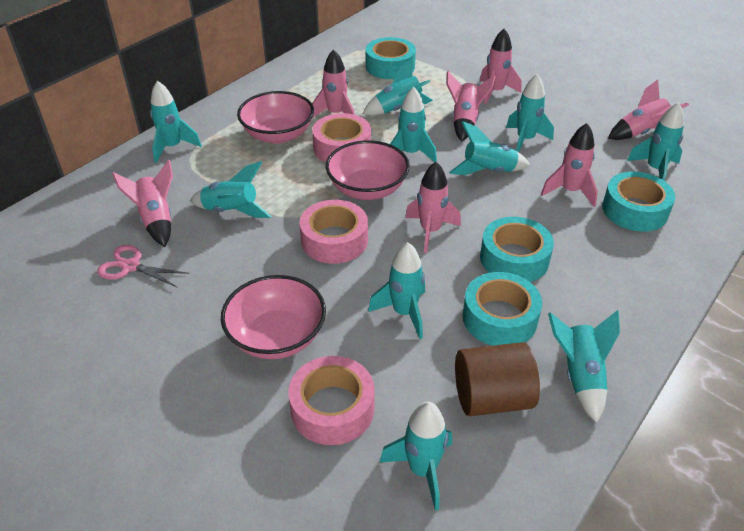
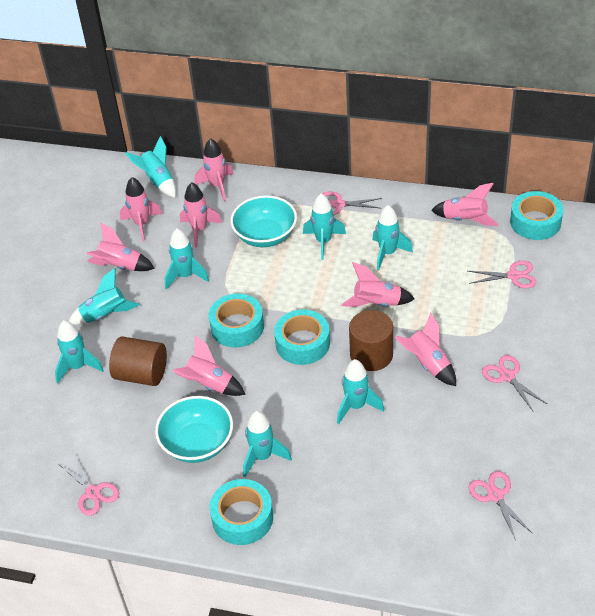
brown cylinder: [455,342,540,416] = 1 -> [109,336,167,386] [349,310,393,371] = 2
pink bowl: [221,275,326,359] [237,91,314,144] [325,140,410,200] = 3 -> none = 0
pink rocket: [112,159,173,247] [312,49,355,118] [405,162,461,253] [447,71,496,142] [480,28,521,104] [541,123,598,207] [608,80,689,140] = 7 -> [87,222,155,271] [120,177,162,241] [173,336,246,396] [180,182,222,247] [195,138,233,201] [341,262,415,307] [395,313,456,386] [431,183,499,226] = 8
pink scissors: [97,245,189,287] = 1 -> [60,455,119,516] [322,192,382,215] [468,261,536,288] [469,471,533,540] [482,355,547,411] = 5
pink tape: [288,356,375,445] [300,200,368,264] [312,113,371,162] = 3 -> none = 0
turquoise bowl: none = 0 -> [155,396,233,463] [230,195,297,247] = 2
turquoise rocket: [150,81,202,163] [190,161,272,218] [363,58,433,116] [368,242,425,339] [380,402,452,511] [390,87,437,162] [449,121,530,175] [506,74,554,152] [548,310,620,423] [627,102,684,181] = 10 -> [55,320,104,383] [69,268,140,325] [125,136,176,198] [165,229,209,290] [243,411,292,477] [303,194,346,260] [337,359,384,424] [372,205,413,271] = 8

